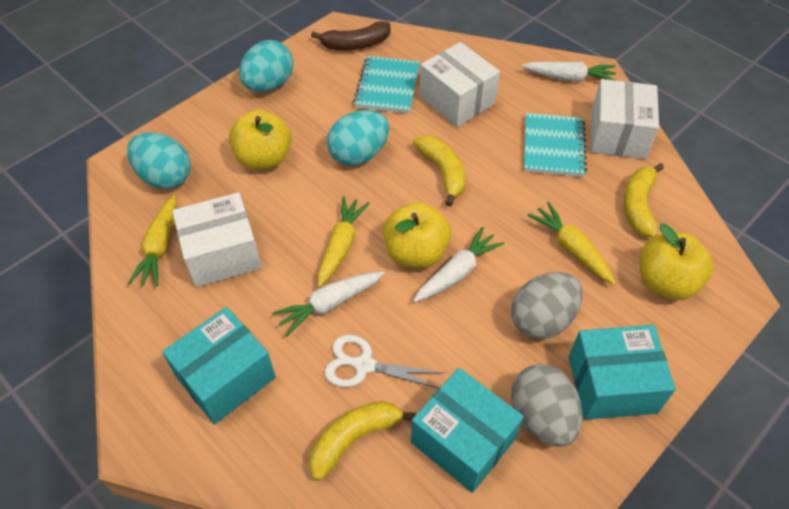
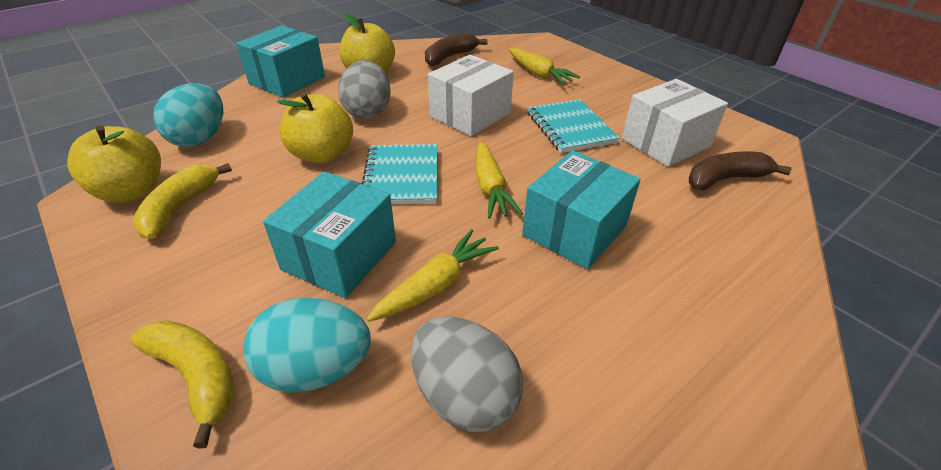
brown banana: [311,21,390,50] = 1 -> [425,33,487,66] [689,151,792,190] = 2
turquoise egg: [127,132,190,189] [239,40,294,92] [327,110,389,166] = 3 -> [153,84,223,147] [243,297,371,393] = 2
white box: [172,192,262,287] [420,42,500,127] [590,79,659,159] = 3 -> [428,55,514,136] [622,79,728,167] = 2
white carrot: [272,271,385,336] [413,227,504,302] [521,62,616,82] = 3 -> none = 0
white scissors: [324,335,444,389] = 1 -> none = 0
yellow banana: [309,401,416,481] [413,135,465,207] [624,163,664,238] = 3 -> [130,320,235,449] [132,163,232,239] = 2

